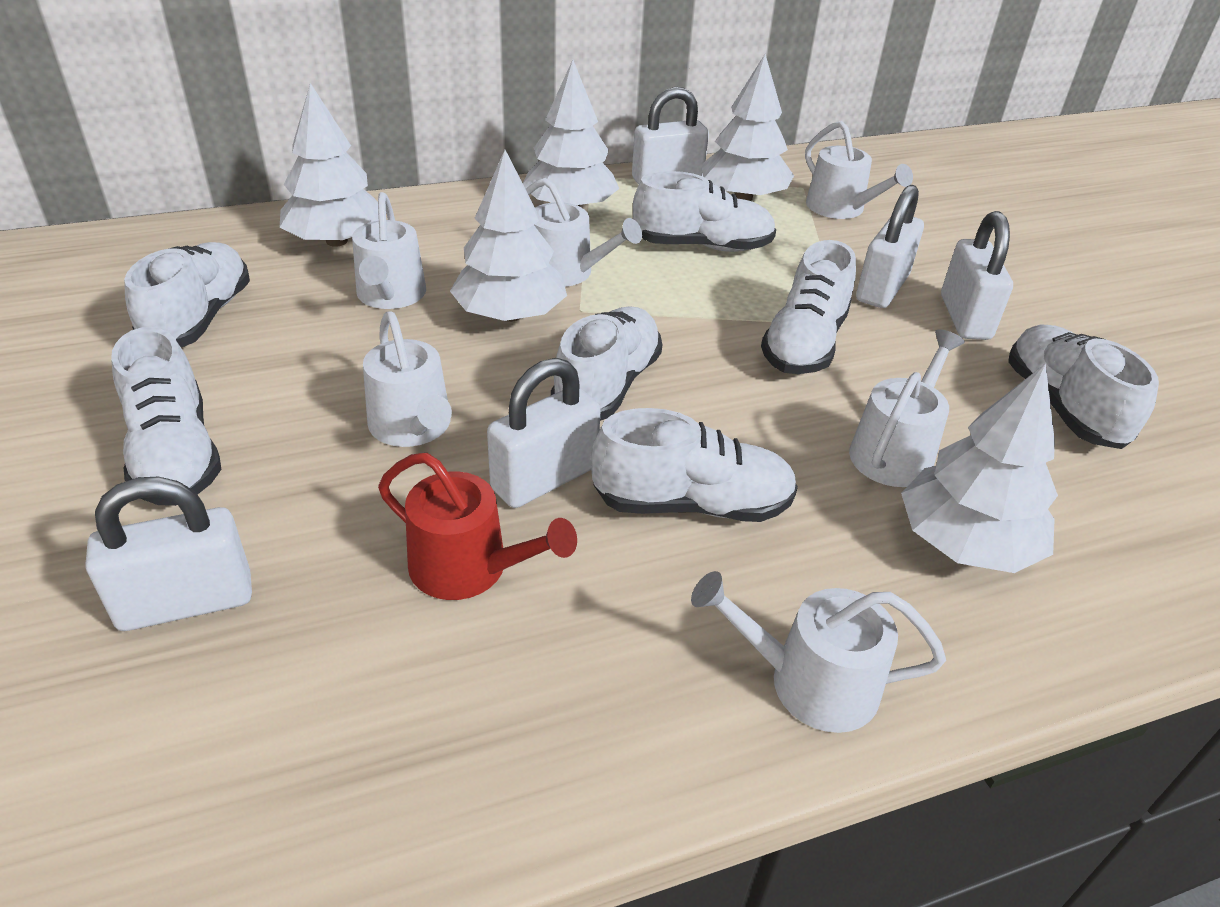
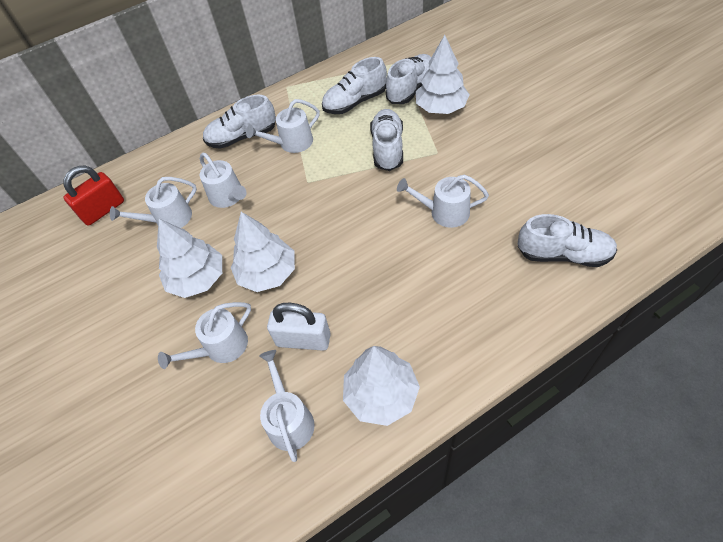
red padlock: none = 0 -> [63,165,124,226] = 1
red watering can: [378,453,577,600] = 1 -> none = 0
white padlock: [86,477,252,631] [487,358,601,508] [632,87,709,185] [856,185,924,308] [941,211,1013,340] = 5 -> [267,303,331,351] = 1
white shoe: [111,327,221,506] [124,242,250,347] [551,306,662,421] [591,408,798,522] [633,171,776,252] [761,240,856,374] [1008,324,1159,449] = 7 -> [203,95,276,149] [322,57,387,114] [370,109,403,171] [386,54,431,104] [518,214,617,267] = 5
white tree: [280,83,379,247] [450,150,567,322] [523,60,619,207] [701,54,794,201] [901,363,1058,573] = 5 -> [157,219,222,298] [231,212,295,292] [343,346,420,426] [416,35,470,114] = 4

